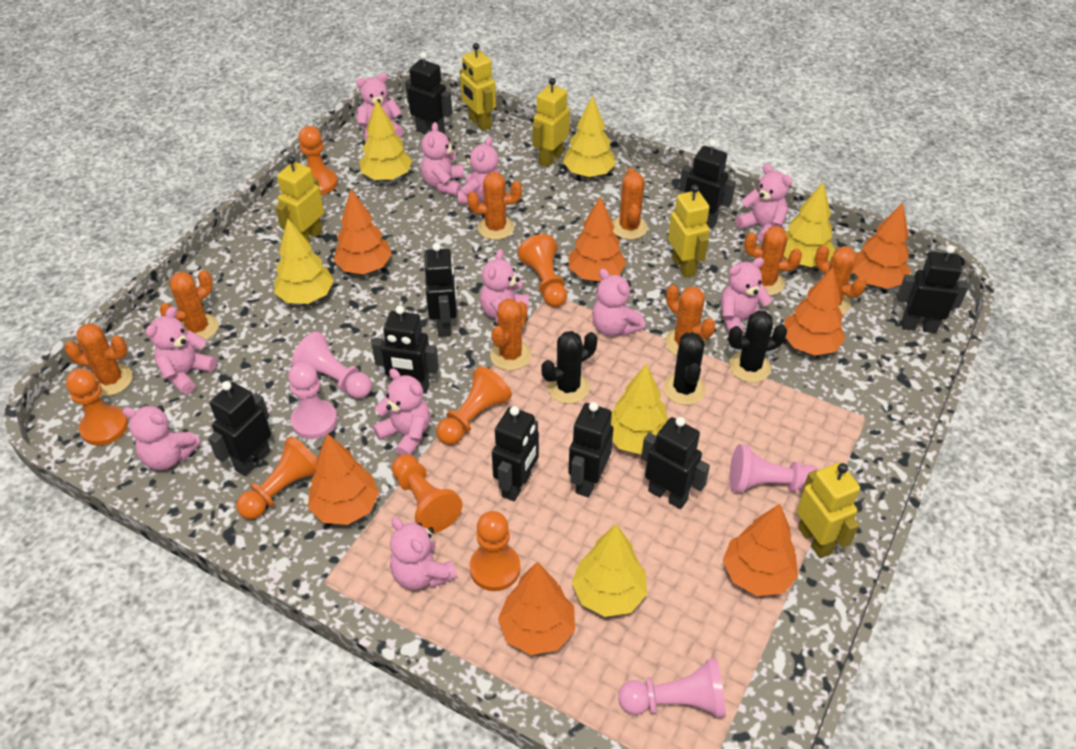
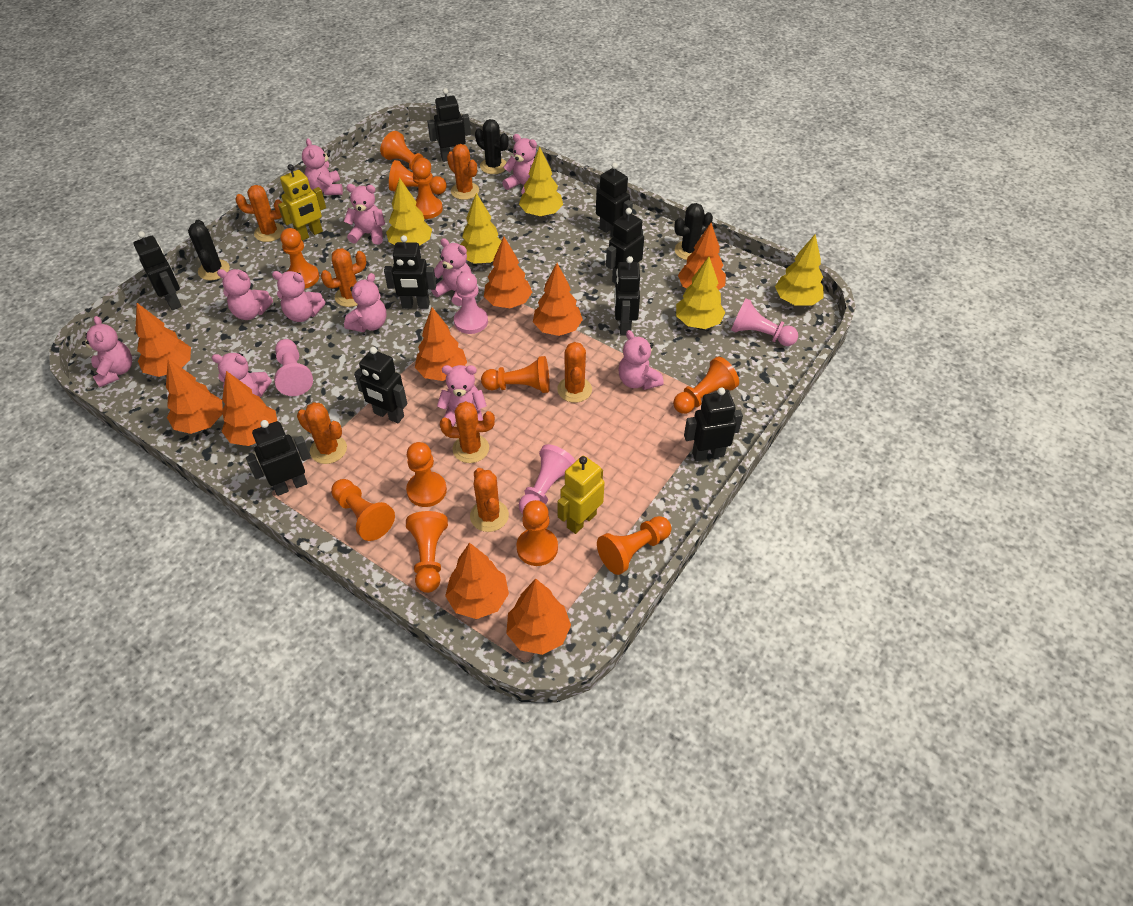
orange cactus: [64,323,133,396] [160,270,219,340] [467,172,522,240] [490,299,531,370] [612,168,648,240] [665,285,715,356] [744,226,802,296] [815,245,866,315] = 8 -> [235,185,284,242] [297,402,347,464] [321,248,366,307] [440,401,495,463] [447,144,479,200] [470,468,509,532] [557,342,592,403] = 7
orange pawn: [66,368,128,446] [236,436,317,520] [298,126,338,195] [392,454,462,533] [436,366,512,445] [470,511,520,591] [518,234,567,307] = 7 -> [280,228,319,289] [331,479,395,541] [380,131,431,170] [389,160,447,194] [406,442,447,507] [406,511,448,593] [412,160,443,219] [481,356,550,393] [516,500,558,566] [597,516,672,575] [673,357,739,414] = 11
orange tree: [308,433,379,525] [333,189,392,274] [498,562,575,655] [569,196,626,281] [723,504,798,596] [784,268,845,356] [852,203,911,289] = 7 -> [135,303,191,377] [166,359,223,434] [221,371,277,446] [415,307,467,381] [445,542,509,619] [484,236,532,308] [506,579,571,655] [533,263,583,336] [678,223,726,290] = 9
yellow robot: [275,156,324,243] [460,43,496,131] [532,78,570,167] [668,185,710,278] [797,462,860,558] = 5 -> [278,164,326,241] [557,456,605,534] = 2
yellow tree: [274,219,334,304] [359,99,412,181] [563,95,616,177] [572,524,647,617] [611,364,668,455] [784,182,835,267] = 6 -> [386,177,432,246] [460,193,501,264] [519,147,563,217] [676,257,726,329] [775,234,824,306] = 5

